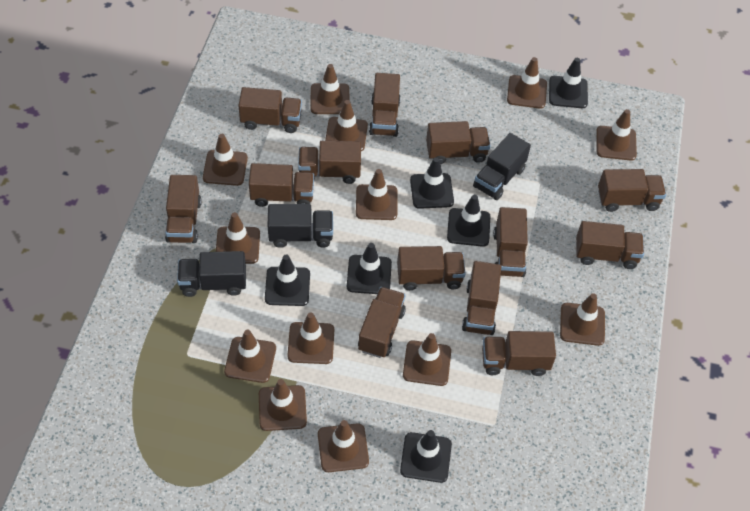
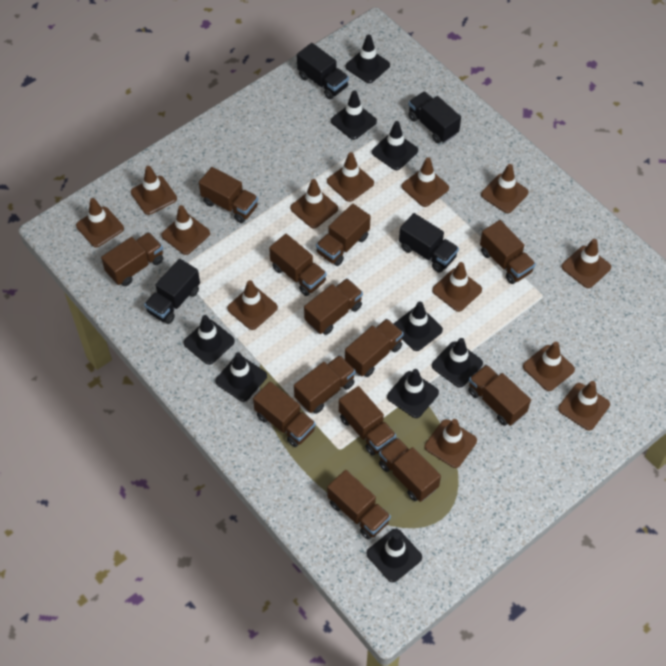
black traffic cone: [265,255,310,306] [347,243,392,294] [400,430,452,483] [410,157,454,209] [447,195,490,247] [549,58,588,108] = 6 -> [183,315,235,365] [215,352,267,402] [331,90,377,140] [346,34,390,83] [367,529,422,582] [372,121,418,170] [387,369,439,418] [394,302,443,351] [432,338,483,388] = 9
black truck: [177,251,246,297] [267,204,333,248] [473,133,531,200] = 3 -> [144,259,200,324] [297,43,349,99] [399,213,459,273] [408,91,461,143] = 4

